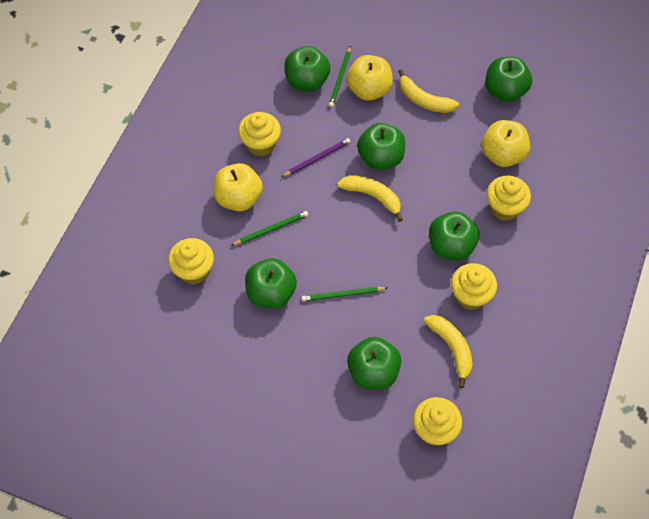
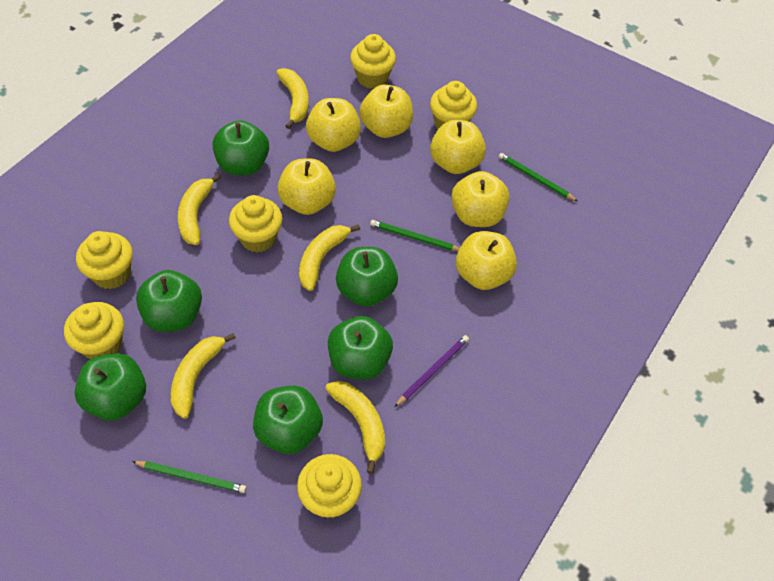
yellow apple: [214,163,263,211] [346,55,393,101] [482,120,530,167] = 3 -> [277,159,336,215] [306,98,361,152] [359,84,413,138] [430,120,486,174] [451,171,509,227] [456,231,517,290] = 6
yellow banana: [337,175,403,222] [398,69,459,113] [424,315,473,388] = 3 -> [171,333,236,419] [178,173,222,245] [276,68,309,129] [299,224,360,291] [325,381,385,474] = 5
yellow cupcake: [168,238,214,284] [238,112,281,156] [413,397,462,446] [451,263,497,310] [487,176,531,221] = 5 -> [64,302,124,359] [76,231,133,289] [229,195,283,253] [297,454,362,519] [350,34,396,89] [430,81,477,129] = 6

